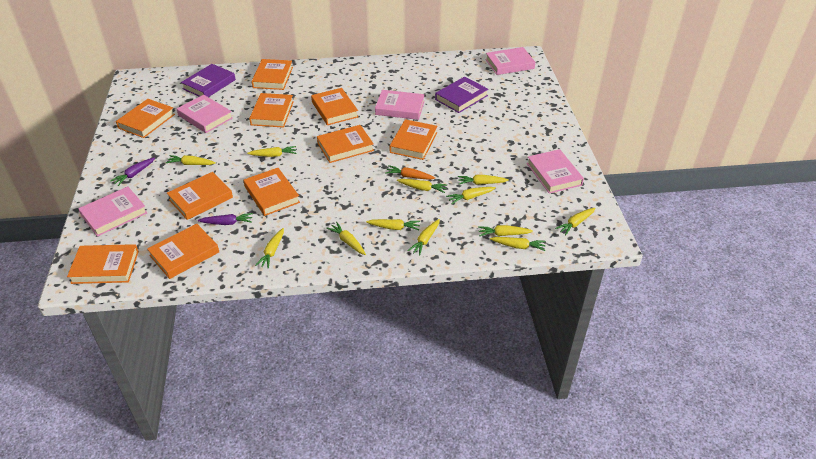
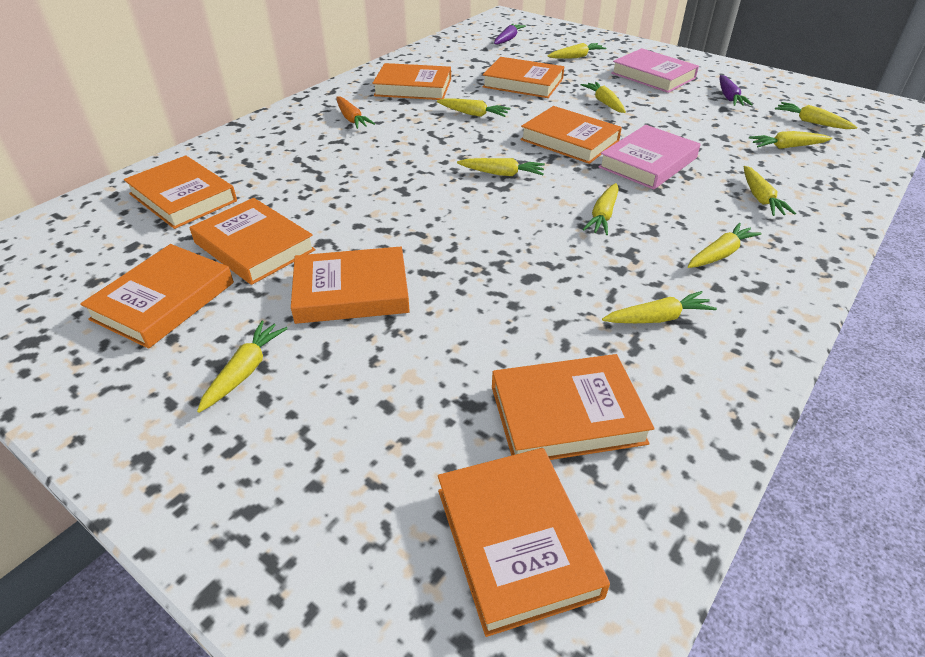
orange book: [67,244,139,284] [116,99,175,138] [147,224,219,279] [167,172,233,220] [243,168,300,216] [249,93,294,128] [252,59,293,90] [311,88,358,125] [317,125,374,163] [390,119,438,160] = 10 -> [80,244,234,349] [124,155,237,229] [190,198,316,285] [291,247,410,324] [372,63,451,100] [438,448,610,637] [482,57,564,98] [492,354,655,460] [520,106,622,164] = 9
pink book: [78,187,147,237] [177,95,233,133] [375,90,425,120] [485,47,535,75] [527,149,584,194] = 5 -> [599,125,700,189] [611,48,699,93] = 2
purple book: [181,64,236,97] [435,77,488,113] = 2 -> none = 0
yellow carrot: [166,155,216,165] [247,146,296,157] [255,228,284,269] [326,222,366,255] [366,219,420,230] [397,179,447,193] [407,219,440,256] [446,187,496,204] [458,175,509,185] [478,225,533,236] [490,237,546,251] [555,208,595,236] = 12 -> [197,320,288,413] [437,98,510,117] [457,158,545,176] [548,43,607,59] [581,82,626,113] [583,183,619,235] [602,291,717,323] [688,222,762,268] [744,166,796,216] [749,131,832,149] [775,102,857,129] = 11

